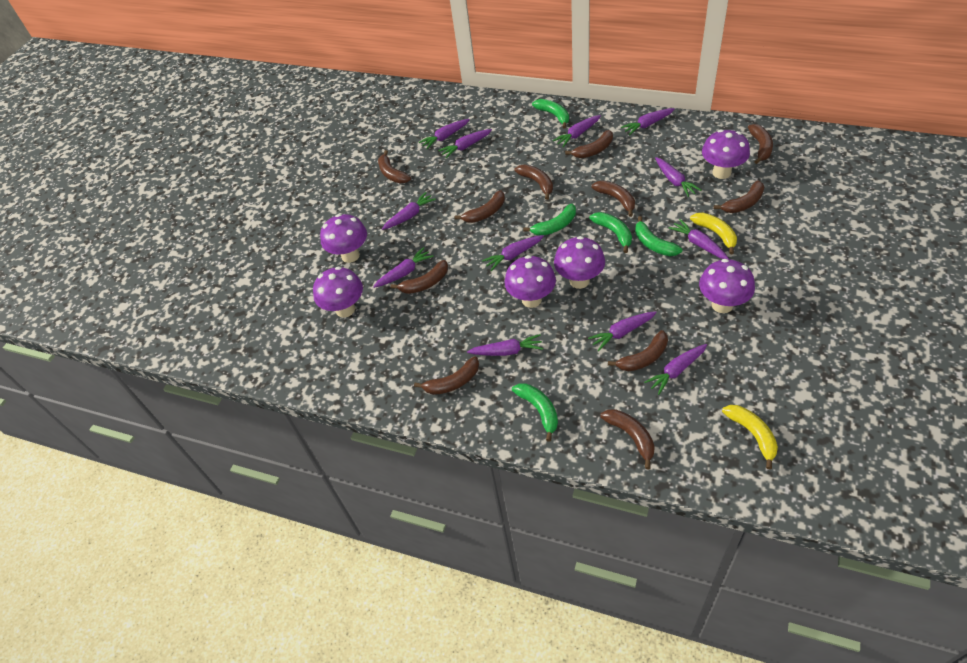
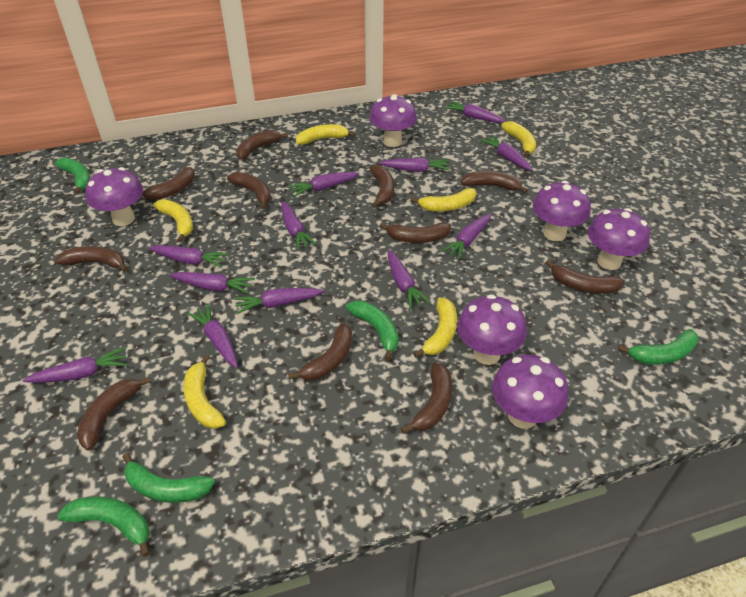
yellow banana: [690,212,737,254] [722,405,778,469] = 2 -> [153,199,193,242] [183,354,226,429] [296,124,355,145] [411,188,477,211] [413,297,457,358] [501,121,536,157] = 6

